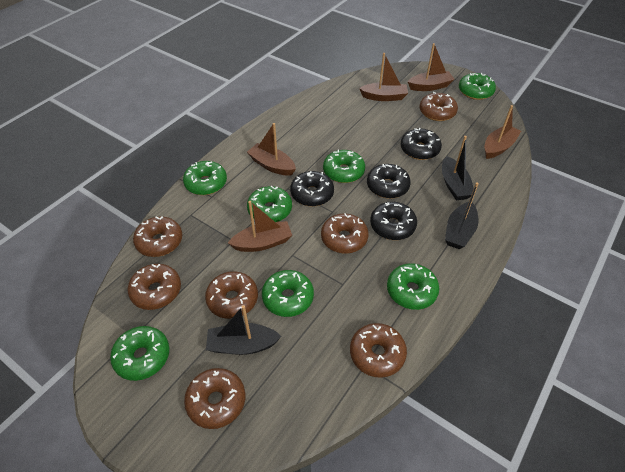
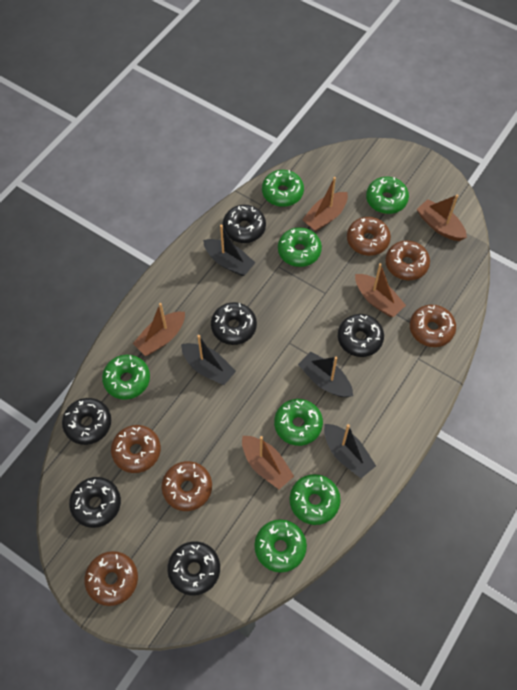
black boat: [206,305,282,355] [442,136,474,200] [445,182,479,249] = 3 -> [181,335,236,385] [203,224,256,276] [298,351,353,397] [324,424,376,478] = 4
black donut: [290,171,334,207] [367,164,411,199] [370,202,417,240] [400,128,442,160] = 4 -> [62,398,111,445] [69,477,121,528] [167,541,220,595] [211,302,257,345] [223,205,266,243] [338,314,384,357] = 6
brown donut: [127,264,181,310] [133,216,182,257] [184,368,245,429] [205,271,258,319] [321,213,368,254] [350,323,407,378] [419,92,458,121] = 7 -> [84,551,138,606] [111,425,161,473] [162,461,212,511] [347,217,391,256] [385,240,430,280] [410,305,456,347] = 6

